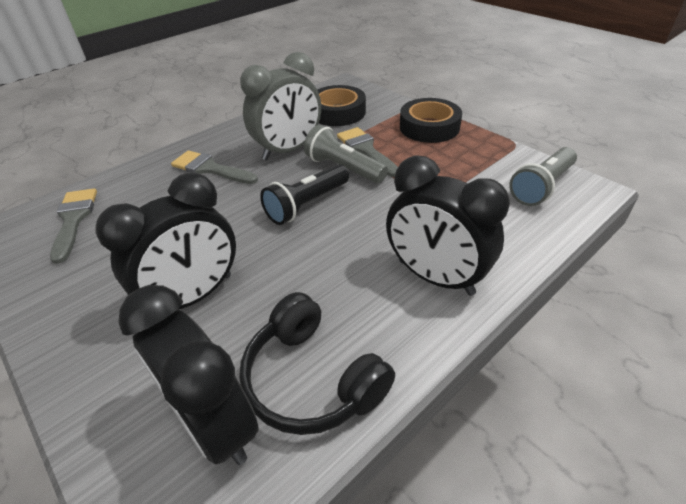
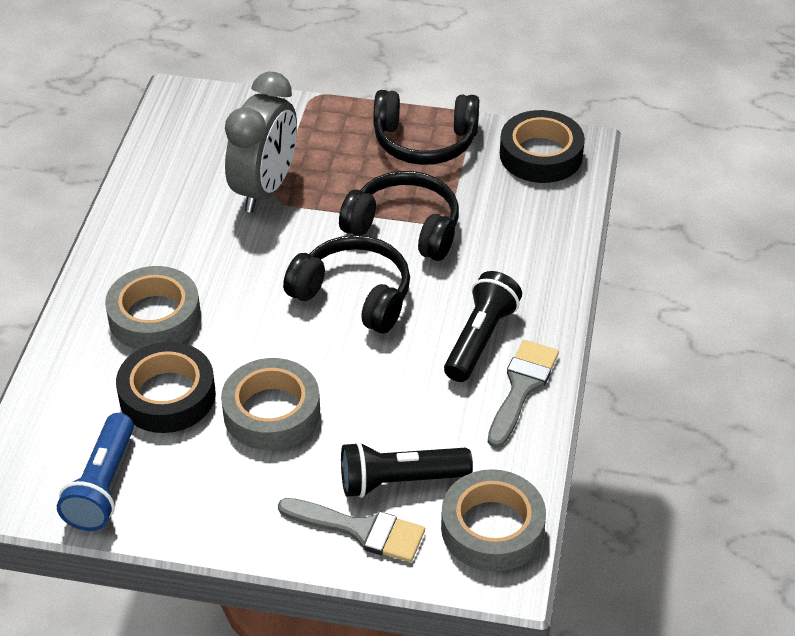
black clock: [95,172,236,310] [118,285,259,465] [386,155,510,296] = 3 -> none = 0
black flashlight: [260,164,349,225] = 1 -> [341,441,473,498] [444,271,522,382] = 2
black headphones: [239,292,395,435] = 1 -> [283,235,410,334] [339,171,459,261] [373,90,479,165] = 3
blue flashlight: none = 0 -> [57,413,134,531] = 1
grey brush: [50,188,97,264] [171,150,258,184] [337,127,398,177] = 3 -> [278,498,425,562] [488,340,559,448] = 2
grey flashlight: [304,125,388,183] [509,147,577,206] = 2 -> none = 0
grey tape: none = 0 -> [105,266,201,350] [221,358,320,450] [441,469,546,572] = 3

